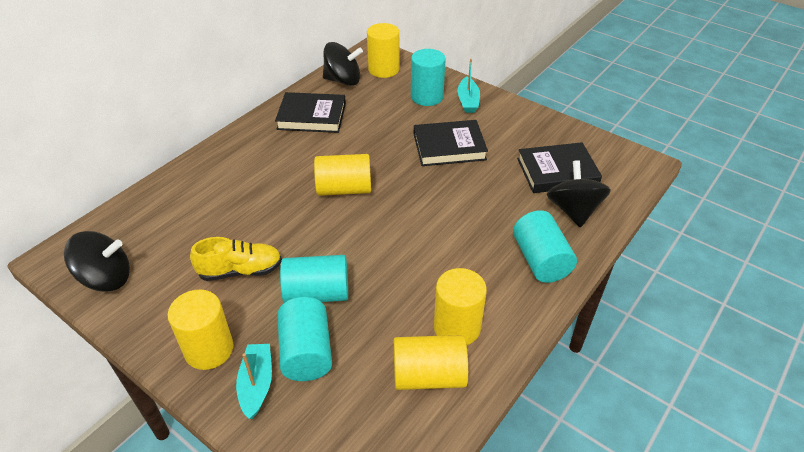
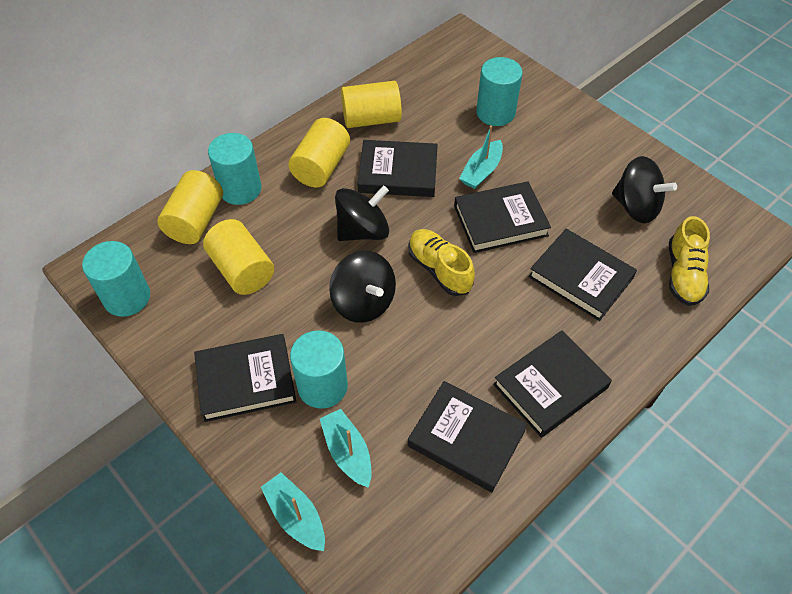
black book: [275,92,346,133] [414,120,488,166] [517,142,602,193] = 3 -> [194,334,296,422] [357,140,438,197] [408,381,527,492] [454,182,551,253] [493,330,612,438] [528,229,637,321] = 6
turquoise boat: [236,344,272,419] [458,59,480,113] = 2 -> [261,473,325,551] [320,409,372,488] [459,125,503,189] = 3
yellow cylinder: [168,290,233,370] [314,154,371,196] [367,23,399,78] [394,335,468,390] [434,268,487,345] = 5 -> [157,170,223,244] [203,219,274,295] [288,118,350,187] [341,81,402,128] = 4
yellow shoe: [190,237,282,281] = 1 -> [408,229,475,296] [669,216,710,306] = 2

